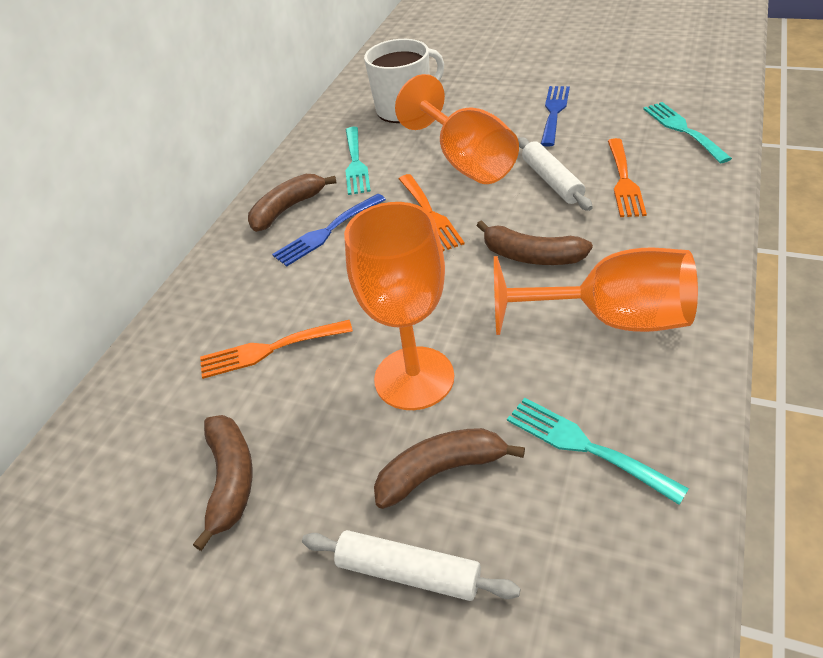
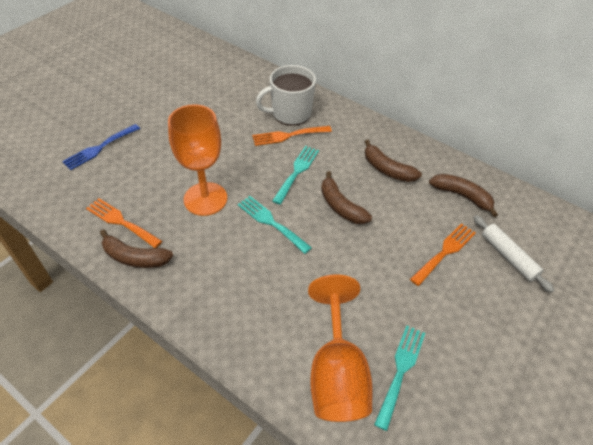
blue fork: [272,194,386,267] [541,86,570,147] = 2 -> [62,124,140,170] = 1
orange goblet: [344,202,454,410] [395,74,519,184] [494,247,698,335] = 3 -> [168,104,227,216] [308,275,373,422] = 2
white rolling pin: [302,530,521,601] [518,137,593,211] = 2 -> [474,215,554,292] = 1

